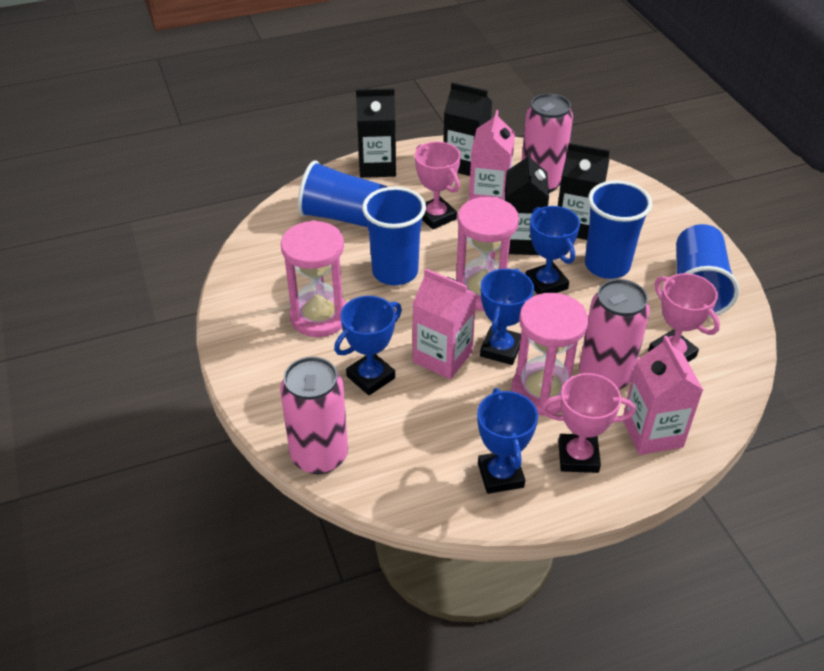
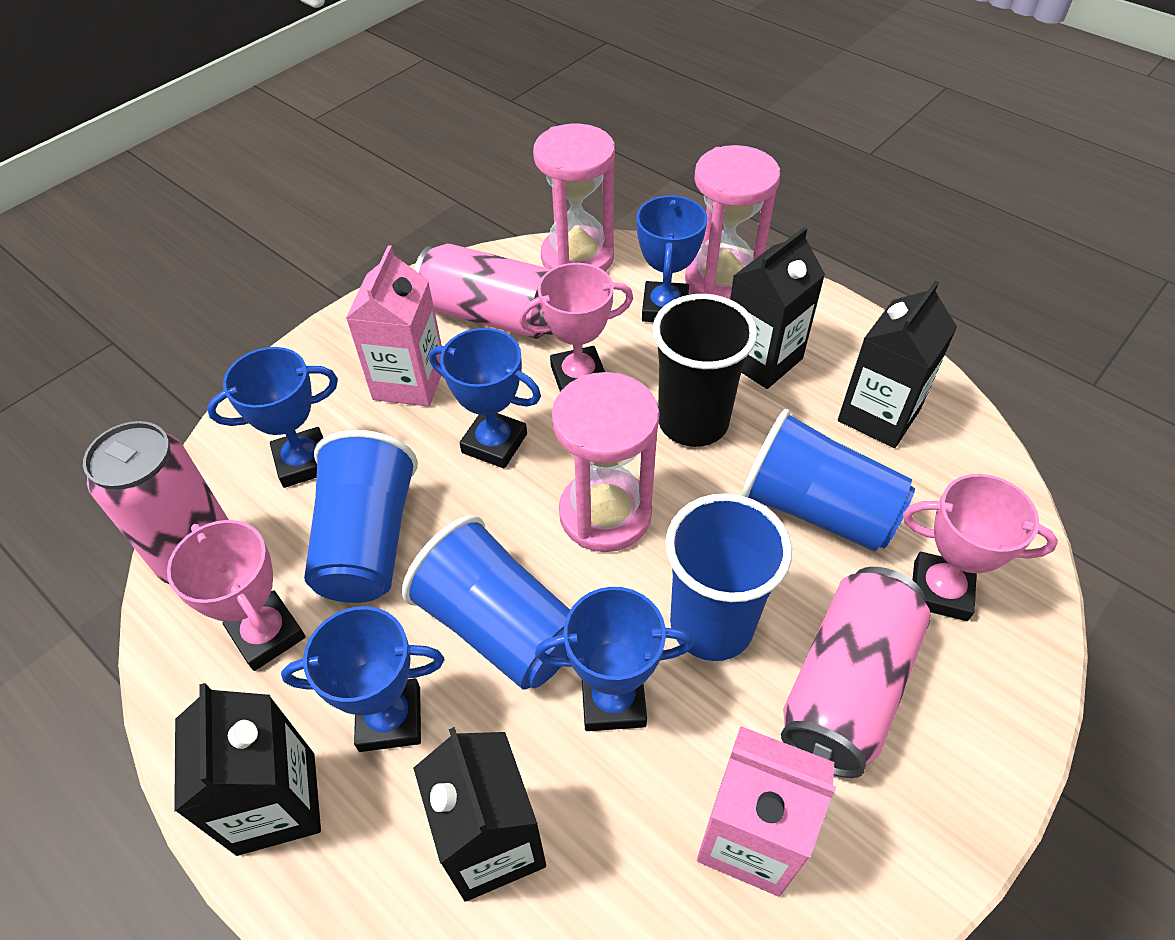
black cup: none = 0 -> [652,294,757,447] = 1
blue trophy: [334,296,402,395] [477,388,538,494] [480,268,534,365] [526,206,580,294] = 4 -> [207,347,338,488] [281,606,444,752] [429,328,541,469] [535,587,693,731] [636,195,707,322] = 5
pink carton: [413,269,476,379] [469,110,515,201] [623,336,703,455] = 3 -> [346,245,442,407] [697,726,836,896] = 2

